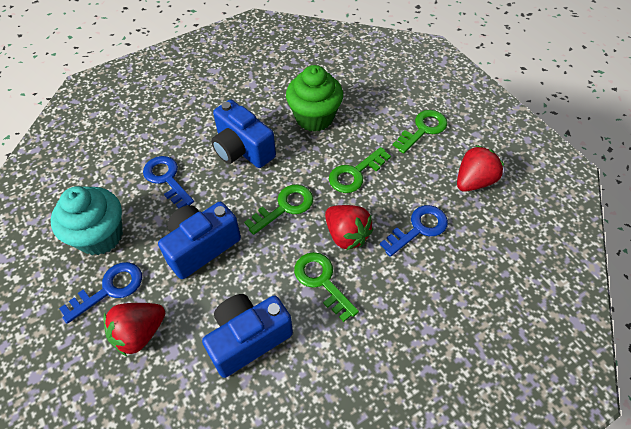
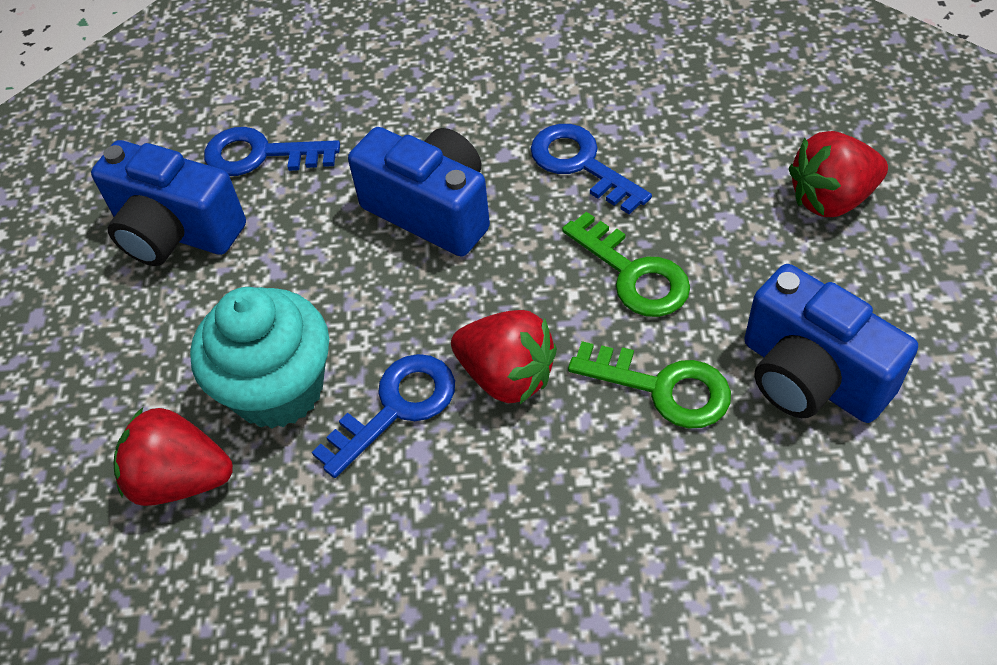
green cupcake: [286,65,343,132] = 1 -> none = 0
green key: [244,185,313,235] [294,252,359,322] [329,147,391,193] [393,110,447,154] = 4 -> [562,212,690,317] [568,341,731,429] = 2

